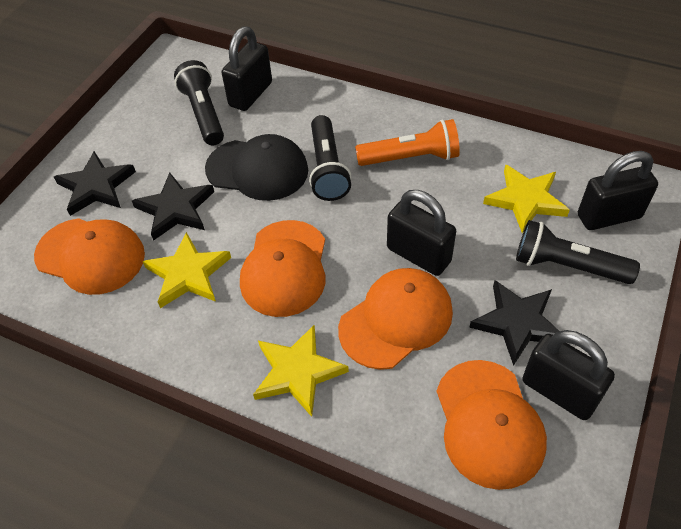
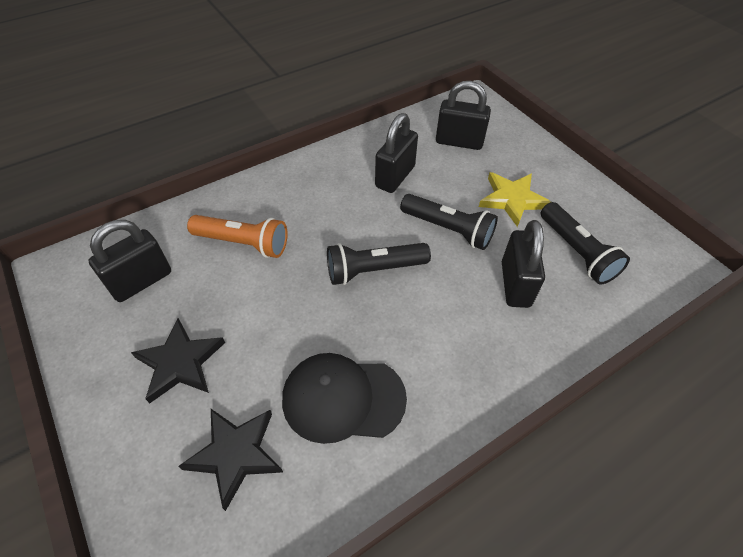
black star: [54,151,136,216] [132,172,214,241] [469,280,559,366] = 3 -> [131,318,225,403] [178,409,283,511] = 2
orange cap: [34,218,145,295] [240,220,325,317] [338,268,453,370] [436,360,547,490] = 4 -> none = 0
yellow star: [142,232,231,308] [253,325,349,417] [483,164,570,233] = 3 -> [479,172,551,227] = 1

